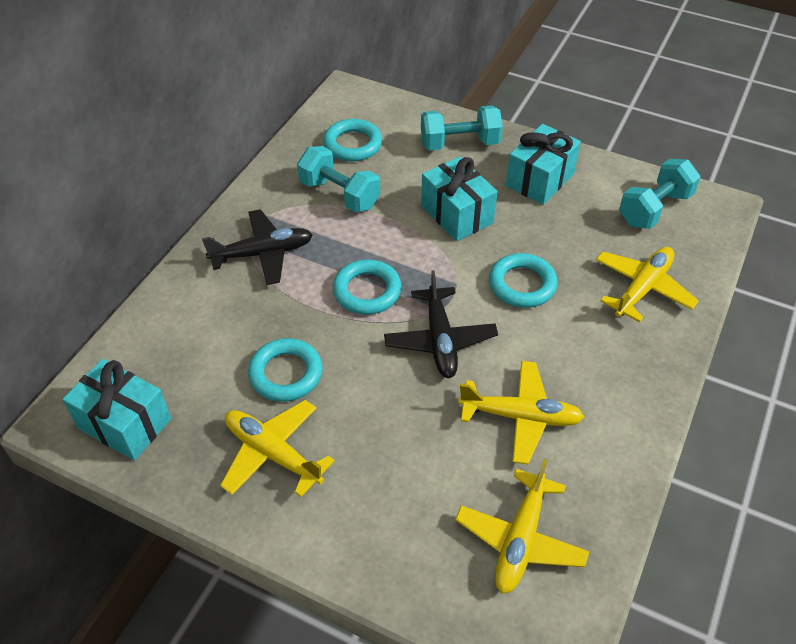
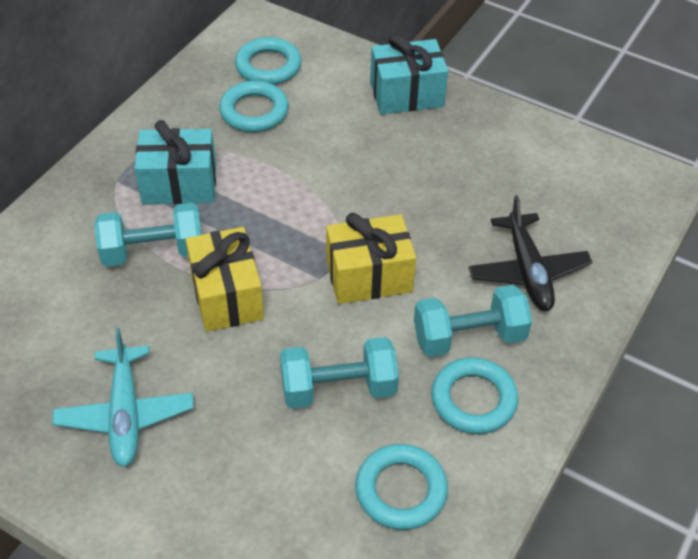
black plane: [202,209,313,285] [384,270,498,378] = 2 -> [468,195,592,311] = 1
turquoise gift: [62,359,171,460] [421,157,497,241] [506,124,581,205] = 3 -> [134,120,216,204] [370,34,448,114] = 2
turquoise plane: none = 0 -> [53,328,194,467] = 1
yellow gift: none = 0 -> [186,227,264,332] [326,213,416,304] = 2
yellow plane: [220,400,335,497] [455,459,589,594] [458,361,584,464] [596,247,699,323] = 4 -> none = 0

